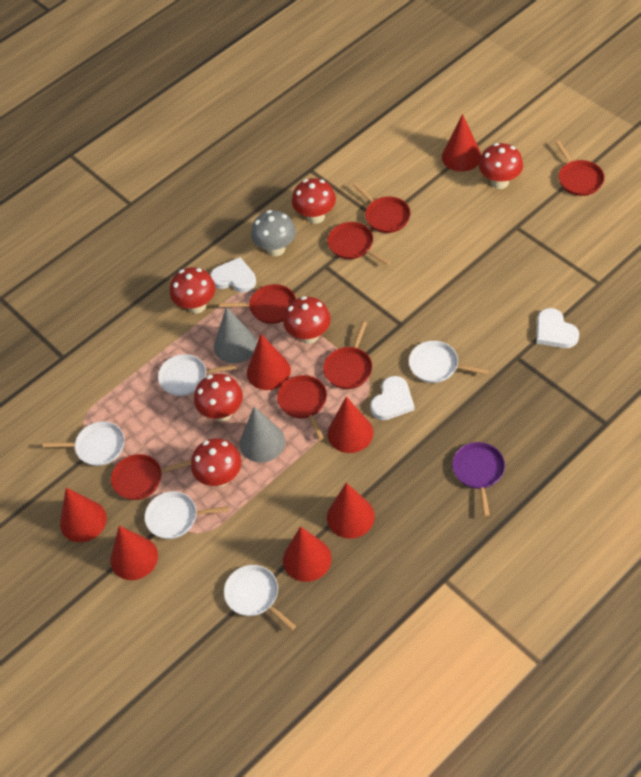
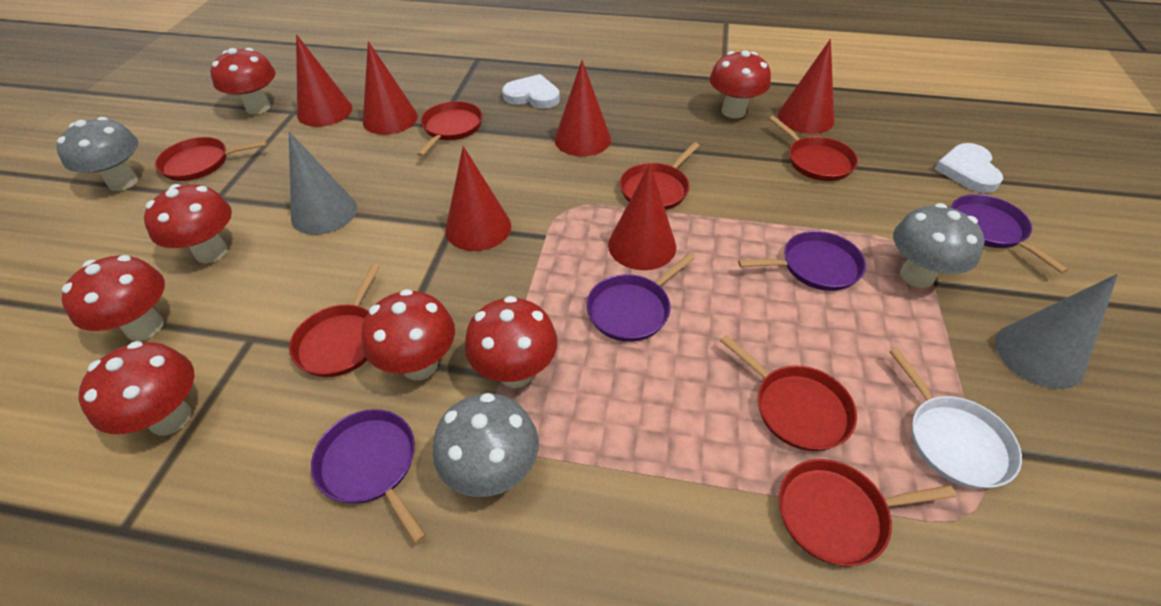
grey mushroom: [251,210,296,256] = 1 -> [56,117,138,191] [433,393,539,497] [893,203,985,288] = 3
purple pan: [452,442,505,516] = 1 -> [311,409,426,544] [586,253,695,342] [738,231,866,291] [951,194,1069,273] = 4
red cone: [60,488,107,542] [110,526,158,580] [247,334,291,390] [283,526,332,582] [327,483,375,539] [328,397,373,453] [442,114,482,172] = 7 -> [296,34,352,127] [363,41,418,135] [445,146,511,251] [555,60,611,156] [608,163,676,270] [778,39,834,134] = 6
red mushroom: [170,267,216,314] [191,439,241,487] [194,374,243,421] [283,296,331,344] [292,178,336,224] [479,143,523,189] = 6 -> [61,255,165,341] [79,341,194,436] [144,184,232,263] [210,48,276,114] [361,289,455,380] [465,296,558,388] [710,50,771,118] = 7
white heart: [210,257,256,293] [370,376,414,420] [536,308,579,348] = 3 -> [502,74,560,109] [935,143,1003,193] = 2
white pan: [43,421,125,466] [144,491,229,539] [158,354,236,396] [224,565,296,630] [409,341,488,383] = 5 -> [890,348,1022,489] = 1

